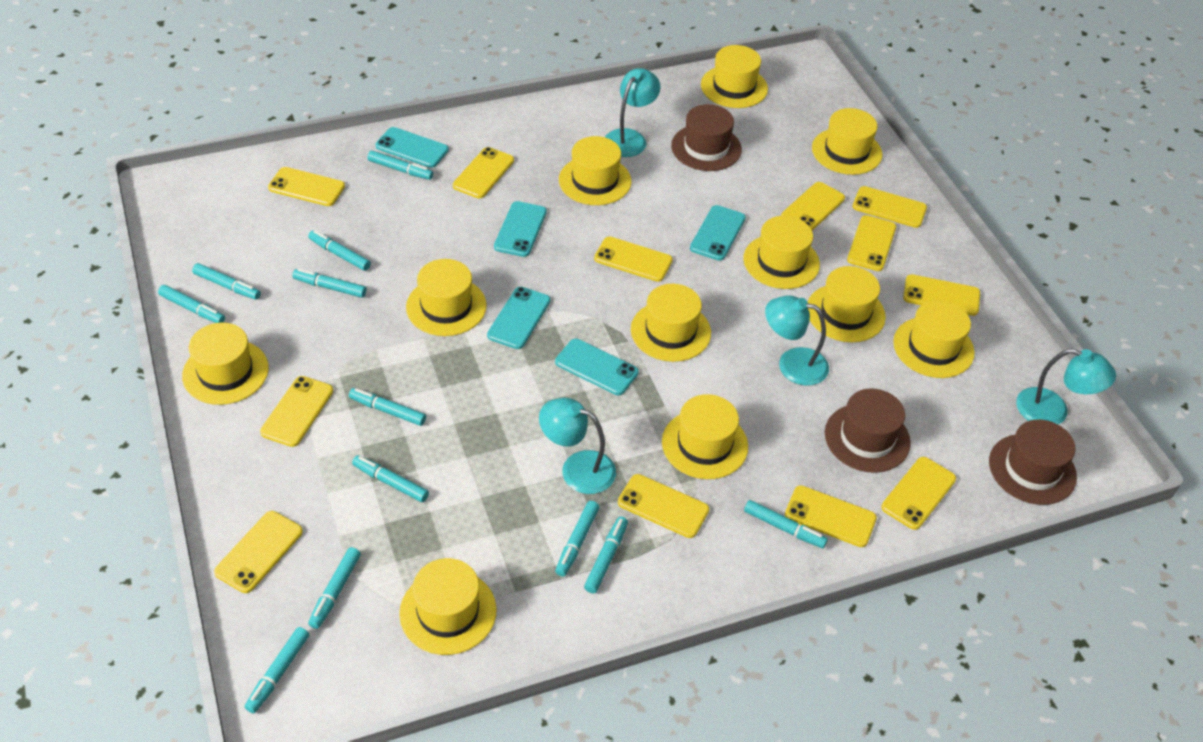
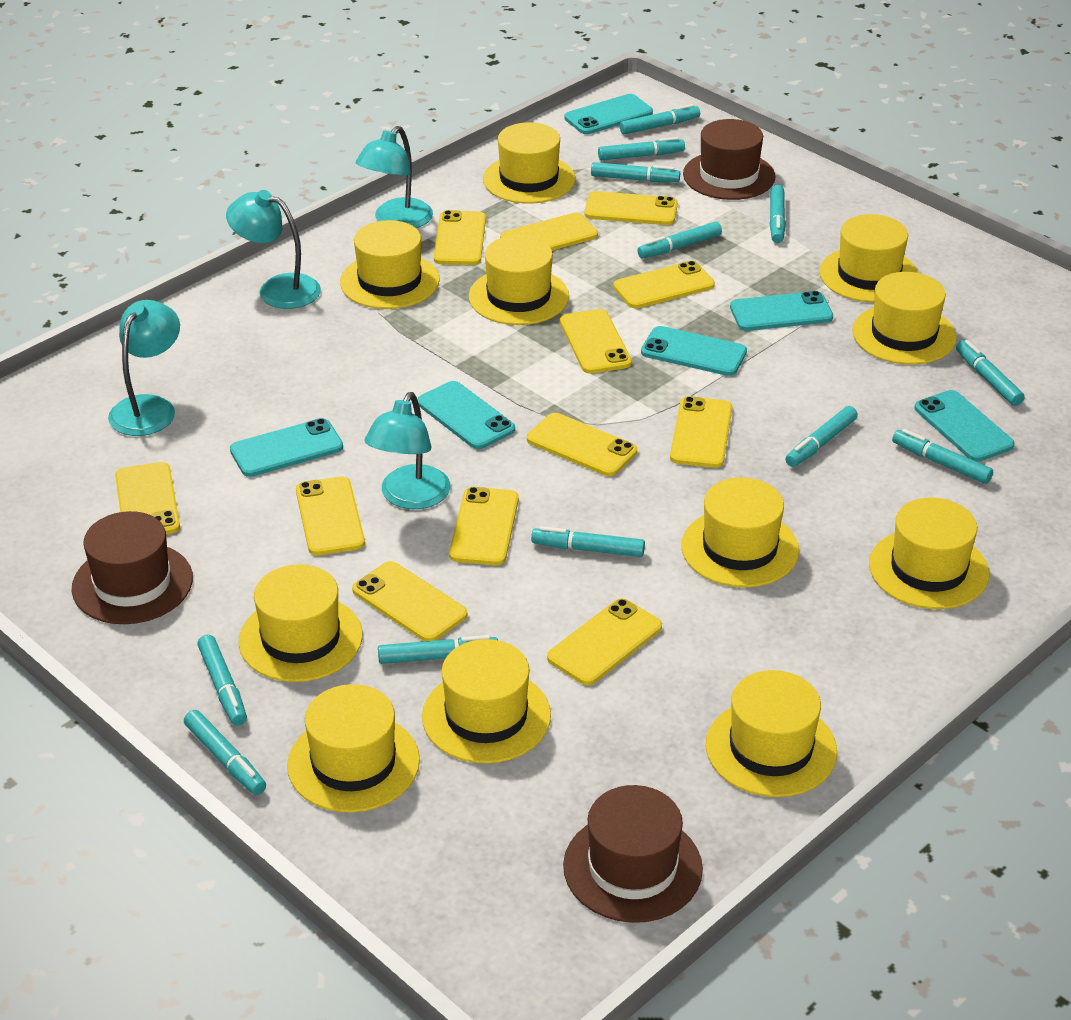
turquoise phone: [376,127,449,168] [487,287,551,349] [494,201,547,257] [555,339,639,395] [690,205,746,261] = 5 -> [230,418,343,477] [417,381,515,449] [565,94,653,134] [641,326,747,376] [730,291,833,331] [915,390,1015,462] = 6

